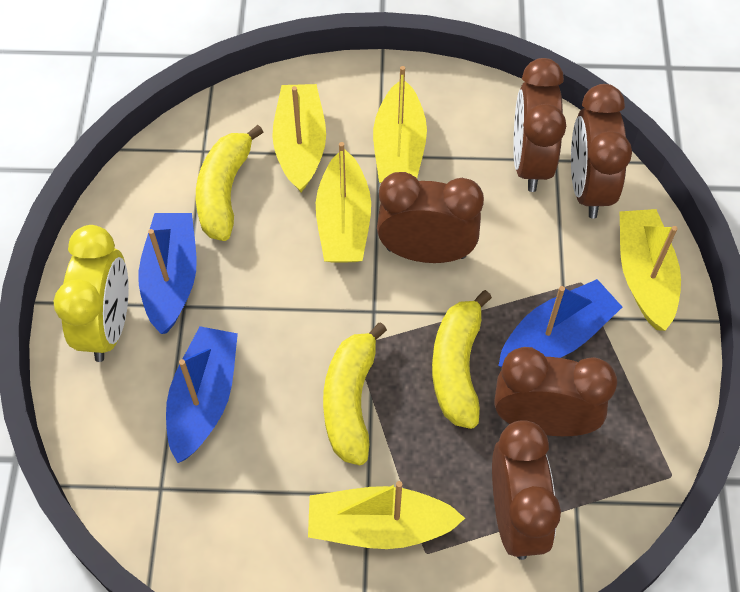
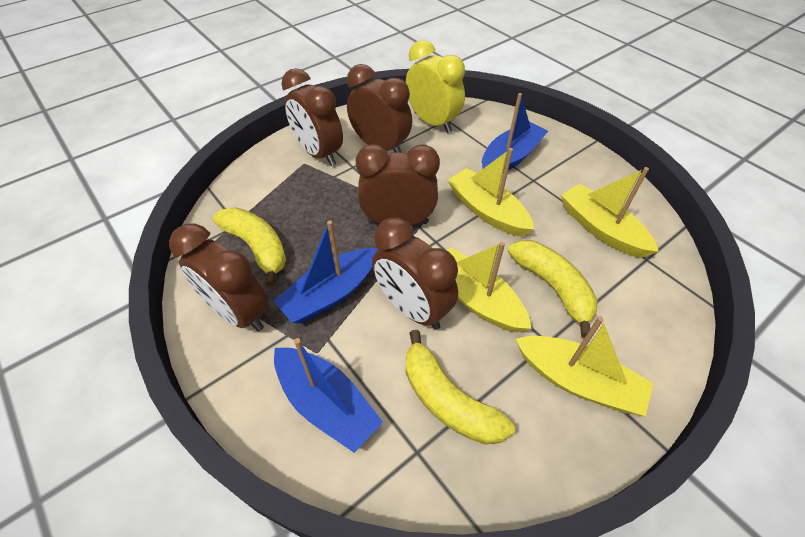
yellow boat: [272,84,326,192] [308,481,465,549] [316,142,371,263] [373,66,427,183] [620,209,681,331] = 5 -> [447,242,532,333] [448,148,534,237] [515,316,654,416] [561,167,659,258] = 4

